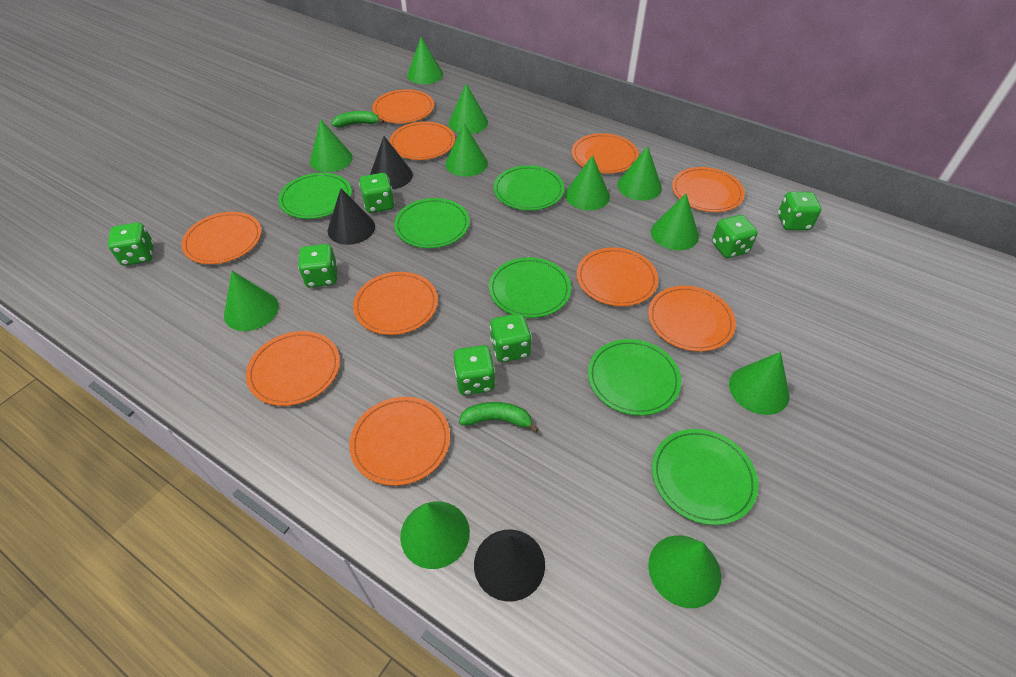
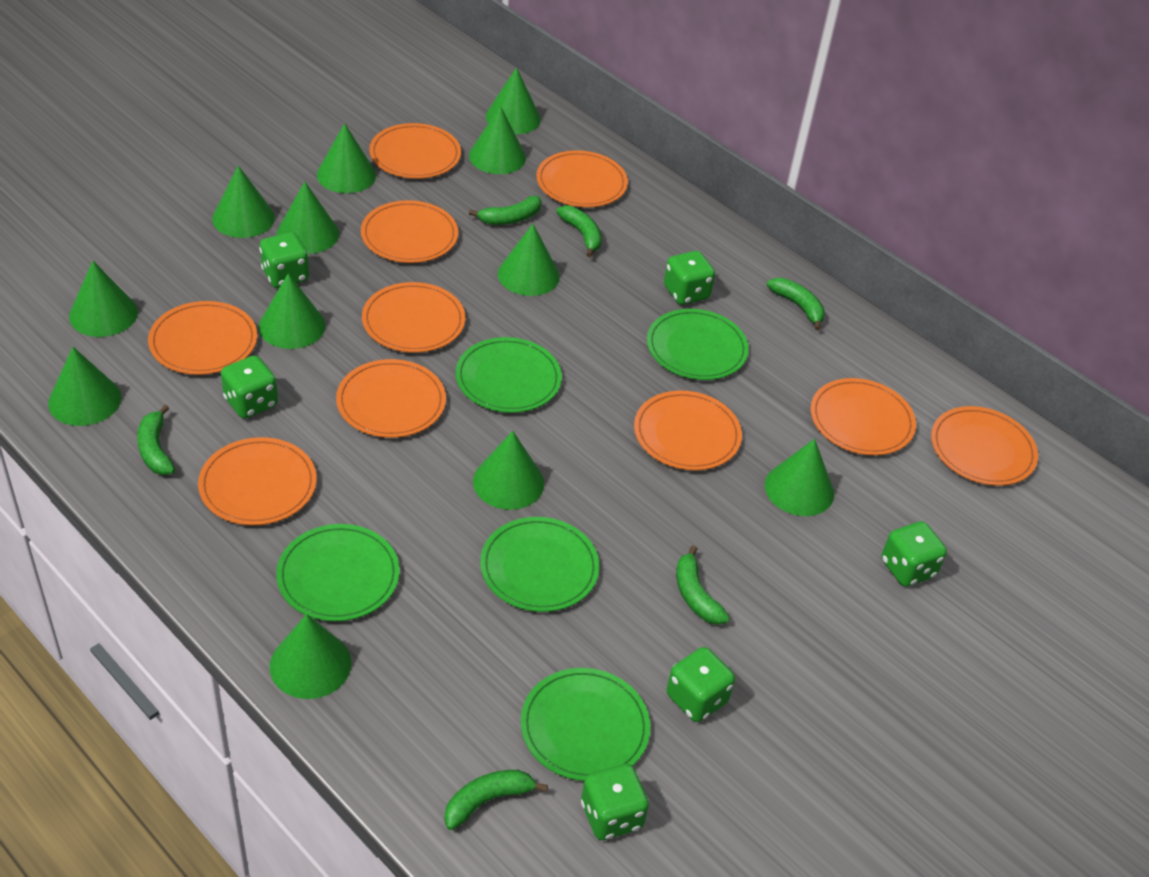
black cone: [328,188,375,245] [370,136,413,189] [474,530,545,602] = 3 -> none = 0
green banana: [332,111,384,128] [459,402,539,433] = 2 -> [137,405,175,475] [444,770,548,830] [469,196,542,225] [556,206,602,257] [676,545,730,625] [767,278,825,331] = 6
green cone: [224,271,279,331] [310,119,353,172] [400,501,470,569] [407,37,443,84] [445,124,488,177] [449,84,488,134] [565,155,610,210] [617,146,662,201] [648,535,721,608] [651,194,699,250] [729,352,790,415] = 11 -> [48,347,121,426] [69,261,138,337] [212,166,275,238] [259,273,325,349] [270,614,351,699] [277,182,339,254] [317,123,376,193] [469,106,526,174] [473,431,544,510] [486,68,541,134] [498,224,560,296] [765,439,834,516] = 12
green dice: [108,222,154,266] [298,244,338,288] [359,173,395,213] [454,345,495,395] [490,313,532,362] [712,215,758,258] [778,192,821,230] = 7 -> [221,355,278,419] [259,232,309,288] [581,764,649,840] [664,251,715,305] [667,647,735,722] [881,521,947,587] = 6
green plate: [278,173,352,219] [394,198,470,248] [489,257,571,318] [493,165,564,211] [588,339,681,416] [652,429,758,525] = 6 -> [276,524,400,621] [455,337,562,413] [480,517,599,612] [520,668,650,781] [647,309,749,380] = 5

